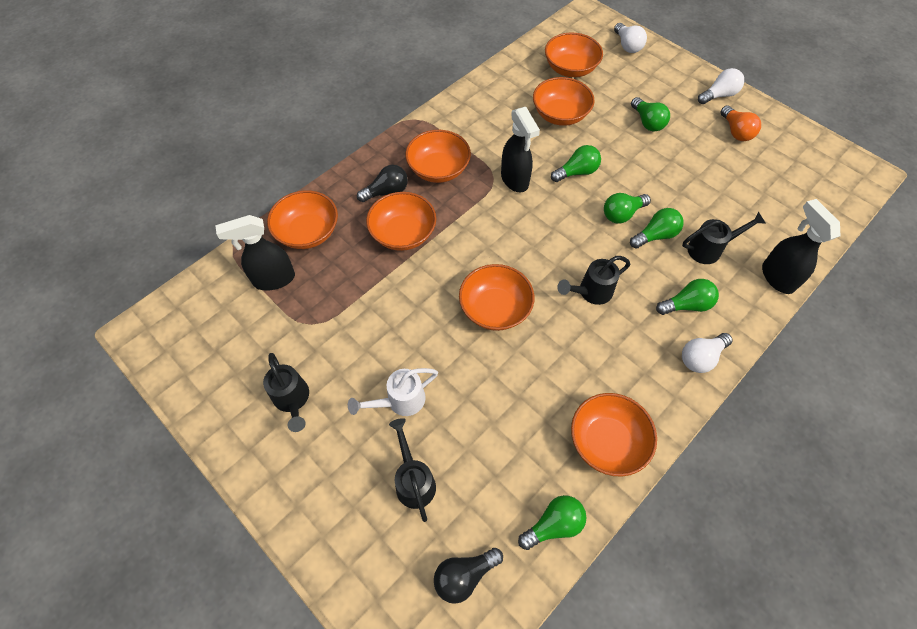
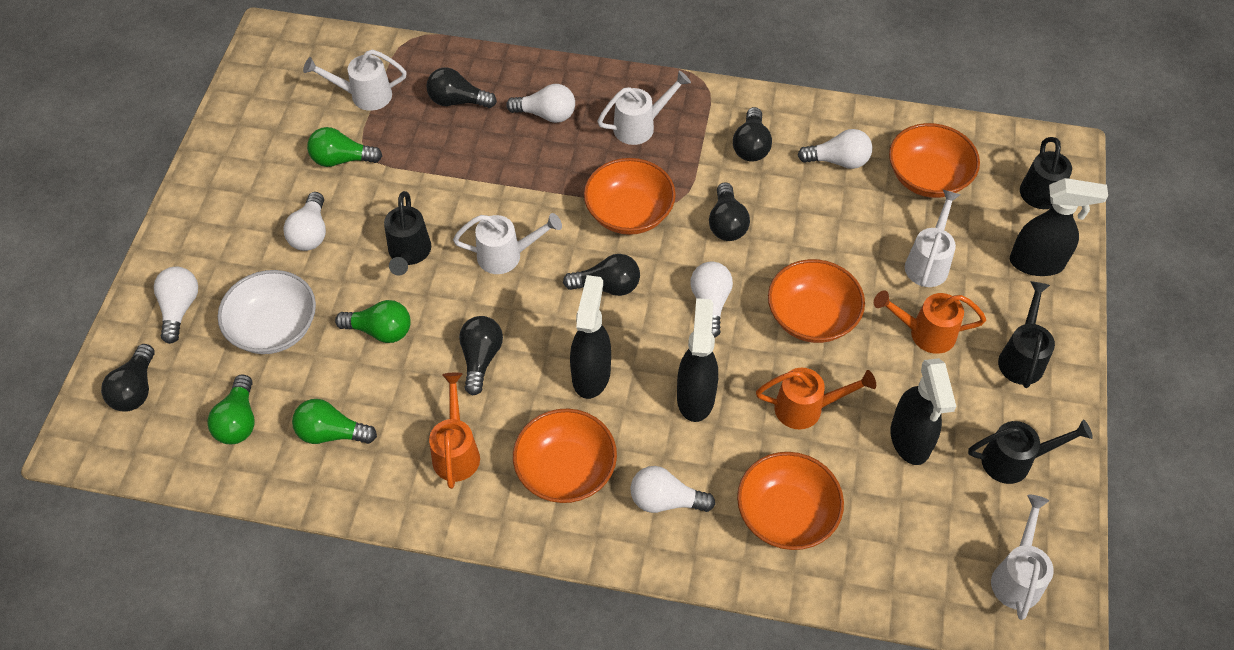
black light bulb: [357,165,408,202] [434,548,503,604] = 2 -> [101,344,155,412] [426,67,497,108] [459,316,503,396] [563,254,640,296] [709,182,750,241] [733,107,772,161] = 6
black spray bottle: [215,215,295,291] [501,107,540,192] [762,199,840,294] = 3 -> [570,275,611,399] [677,298,718,422] [890,358,956,465] [1010,178,1108,276] = 4
green light bulb: [518,495,586,550] [551,145,601,182] [604,193,651,224] [630,208,684,248] [631,97,670,131] [656,279,719,315] = 6 -> [207,374,255,444] [292,399,377,444] [307,127,382,167] [335,300,411,343] = 4
orange bowl: [267,190,338,249] [366,192,436,251] [405,130,471,183] [459,264,534,331] [533,77,595,126] [545,32,603,77] [571,393,657,477] = 7 -> [513,409,617,503] [584,158,676,235] [737,452,844,550] [768,259,865,343] [889,123,980,198] = 5
orange light bulb: [720,106,761,141] = 1 -> none = 0
orange watering can: none = 0 -> [429,373,480,489] [756,368,876,429] [874,290,986,354] = 3
white bowl: none = 0 -> [218,270,316,354] = 1
white light bulb: [614,23,647,53] [682,333,733,373] [698,68,744,104] = 3 -> [154,267,198,344] [283,192,326,251] [506,84,575,123] [630,466,715,513] [690,262,733,338] [797,129,872,169] = 6
white watering can: [348,368,438,416] = 1 -> [303,49,407,111] [453,213,562,274] [597,70,691,145] [905,190,960,287] [991,495,1054,620] = 5

